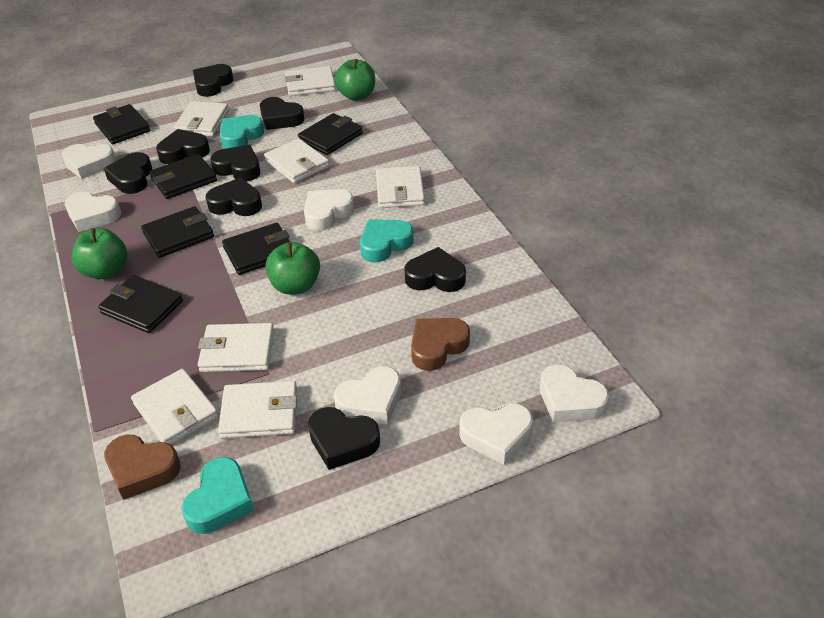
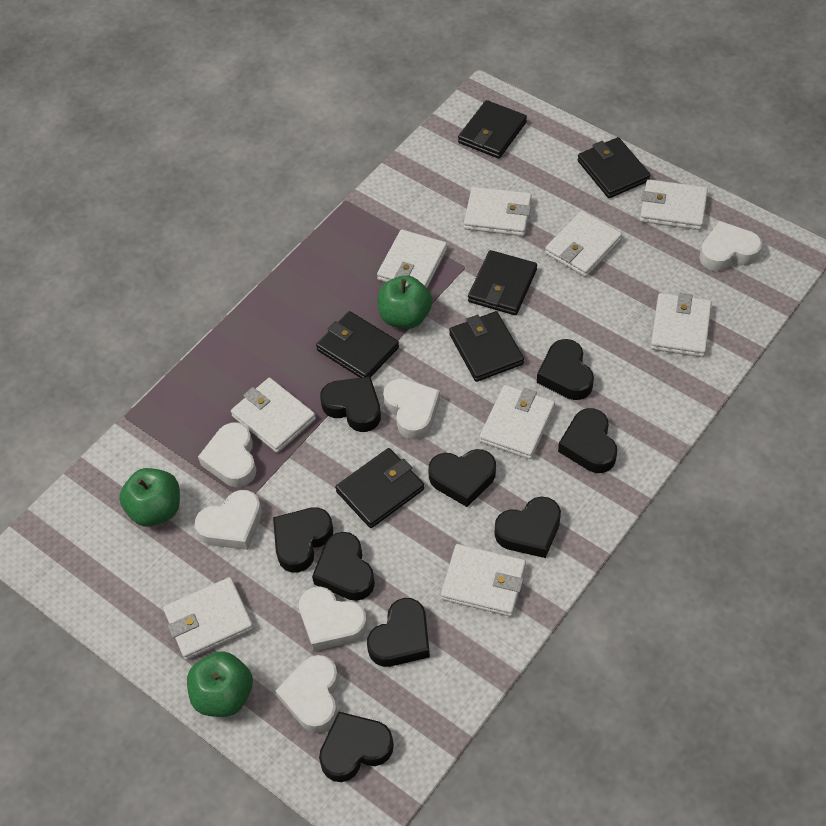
black heart: [104,152,152,194] [156,129,210,164] [193,64,233,97] [206,178,262,216] [210,145,260,181] [260,97,305,130] [308,407,380,470] [404,247,466,292] = 8 -> [273,507,333,573] [312,532,375,601] [319,712,394,782] [320,376,381,432] [367,598,430,667] [428,449,496,507] [495,497,561,558] [537,339,594,400] [558,408,617,473] = 9
brown heart: [104,434,181,500] [411,318,470,371] = 2 -> none = 0
turquoise heart: [182,457,254,534] [220,115,264,149] [360,219,414,262] = 3 -> none = 0
white wallet: [131,369,219,445] [174,101,229,136] [198,323,274,372] [218,381,297,439] [264,138,329,183] [284,66,336,96] [376,166,425,208] = 7 -> [163,577,254,660] [231,378,316,453] [377,229,447,288] [441,544,526,617] [464,187,532,236] [479,385,555,459] [545,211,622,277] [640,179,708,230] [650,293,712,357] = 9

